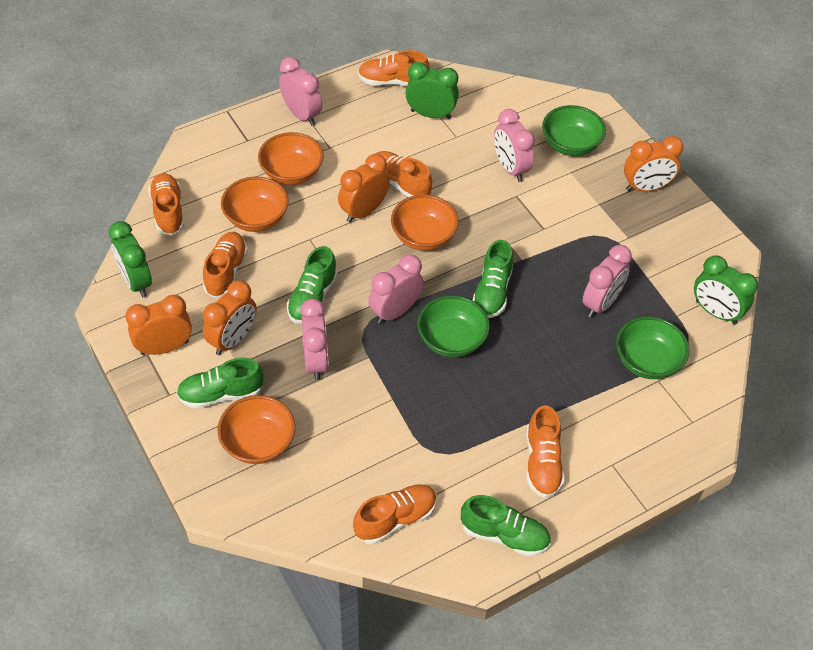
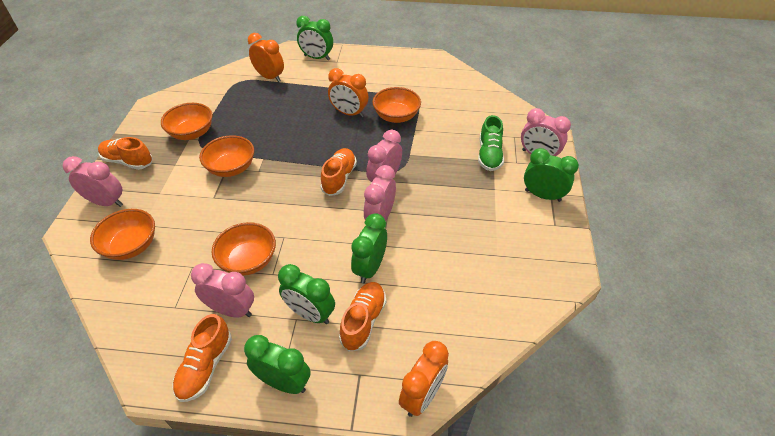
green bowl: [417,295,490,357] [542,105,606,156] [616,316,689,379] = 3 -> none = 0
green clock: [109,221,152,297] [405,62,459,119] [694,255,758,325] = 3 -> [244,335,311,394] [278,264,335,324] [296,16,333,61] [351,213,387,283] [524,148,579,202] = 5
green shoe: [176,358,264,409] [287,246,338,323] [461,495,551,556] [473,240,513,318] = 4 -> [478,115,504,171] = 1
orange bowl: [217,395,295,464] [221,177,289,232] [258,132,324,185] [391,195,459,251] = 4 -> [90,209,155,260] [161,103,213,140] [199,135,254,177] [211,222,276,276] [372,87,421,123] = 5
orange clock: [125,295,192,355] [203,280,257,355] [338,154,390,223] [624,136,683,192] = 4 -> [248,33,284,82] [328,68,368,118] [399,341,449,417] = 3
orange shoe: [148,173,185,235] [203,232,248,298] [353,485,437,544] [358,50,430,86] [375,151,432,197] [526,405,565,498] = 6 -> [98,137,153,170] [172,314,232,402] [321,148,357,196] [339,282,386,352] = 4

